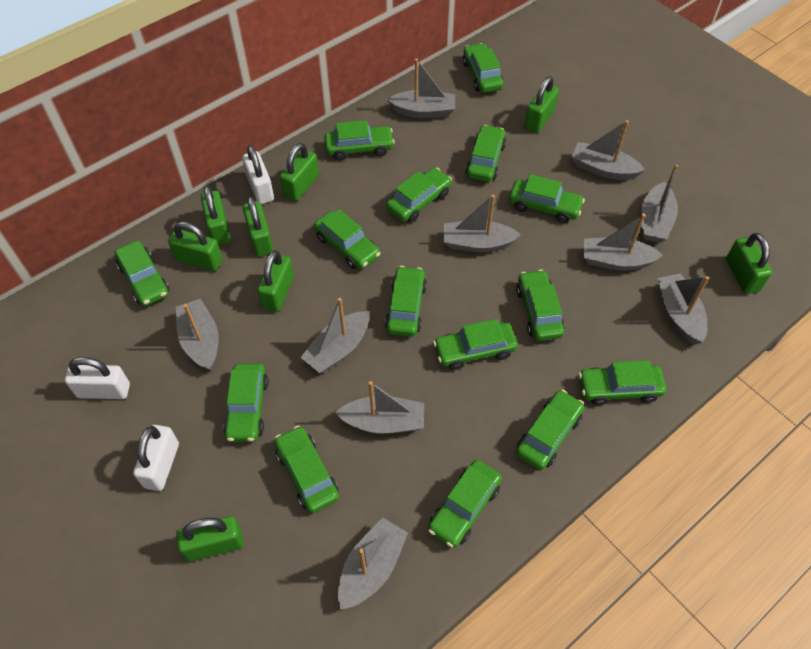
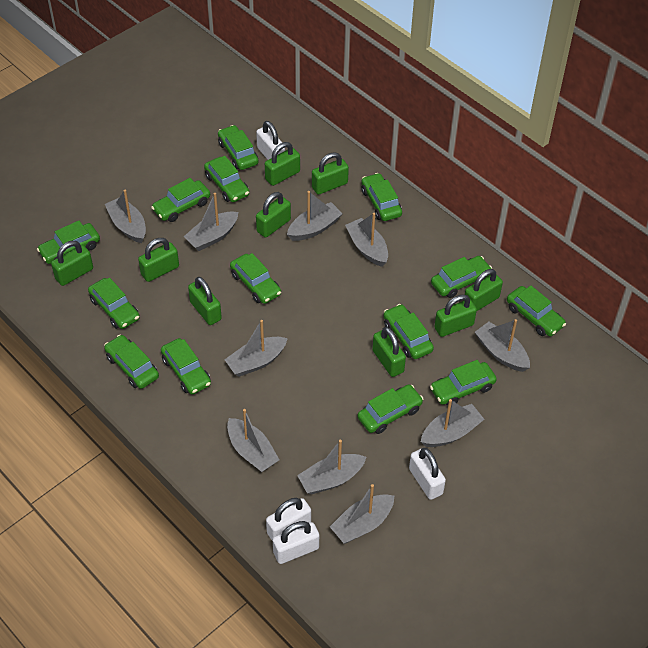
green car: [115,241,169,306] [223,364,269,442] [274,426,339,513] [314,209,381,269] [324,120,395,161] [385,266,427,337] [386,167,452,222] [428,460,502,548] [433,319,518,370] [463,43,504,93] [465,125,506,182] [509,174,585,223] [516,269,565,341] [516,390,584,470] [579,360,666,406] = 15 -> [37,221,100,264] [88,278,140,329] [104,335,159,389] [151,178,210,222] [161,338,211,394] [204,156,249,202] [218,125,258,170] [230,253,281,304] [357,384,424,434] [361,173,402,221] [383,304,434,359] [430,360,497,406] [431,256,492,298] [507,285,566,336] = 14
green padlock: [168,221,223,271] [176,516,244,562] [201,185,231,245] [243,196,273,257] [257,250,294,312] [280,143,319,201] [525,76,559,133] [726,233,772,294] = 8 -> [51,241,93,286] [138,238,179,282] [188,277,222,325] [256,192,291,238] [265,142,300,186] [312,152,349,195] [372,327,406,377] [434,294,477,337] [465,269,503,311] = 9
white padlock: [65,357,130,399] [133,425,179,491] [242,145,274,204] = 3 -> [256,121,285,160] [266,498,311,541] [273,521,319,564] [409,448,446,500] = 4

